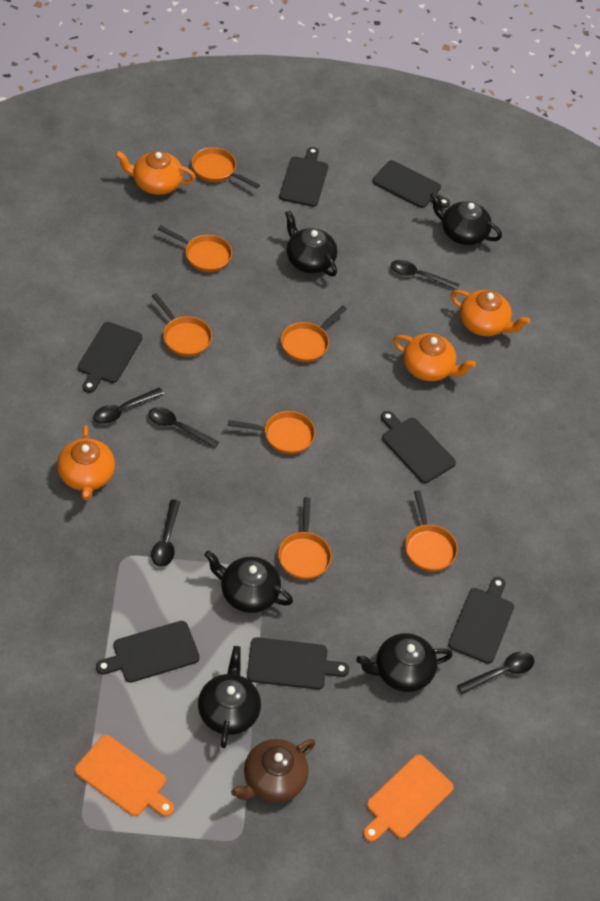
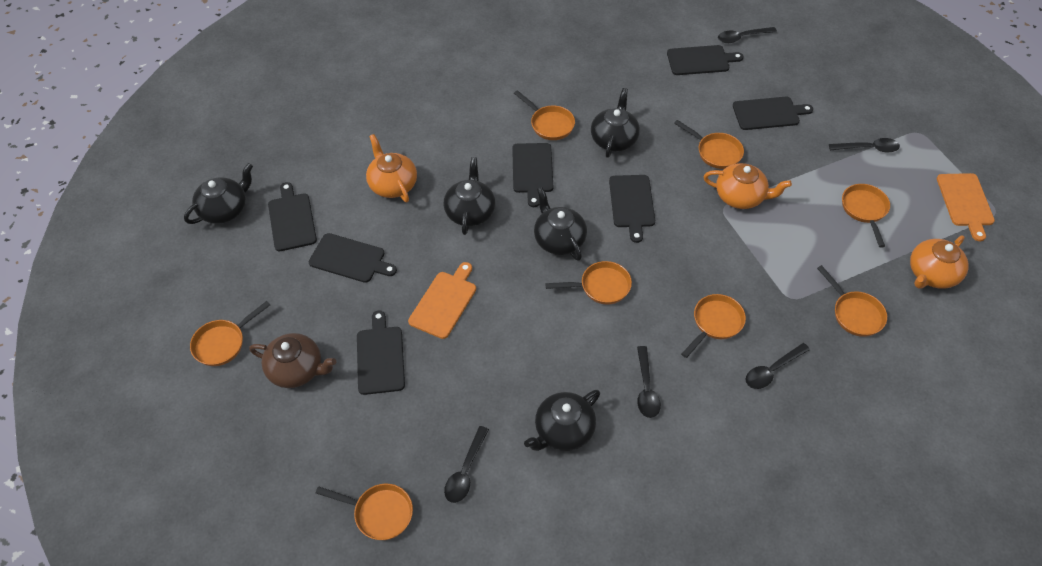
orange pan: [152,293,212,357] [158,225,232,272] [192,147,260,188] [228,411,315,454] [278,497,332,580] [281,306,347,362] [405,490,458,572] = 7 -> [190,301,270,366] [316,484,413,540] [514,90,575,140] [545,261,632,304] [674,120,744,169] [681,294,746,358] [817,265,887,337] [842,184,890,248] = 8
orange teapot: [57,425,115,500] [115,151,196,195] [393,333,476,381] [451,290,530,336] = 4 -> [366,134,417,202] [704,163,792,209] [910,235,969,288] = 3

